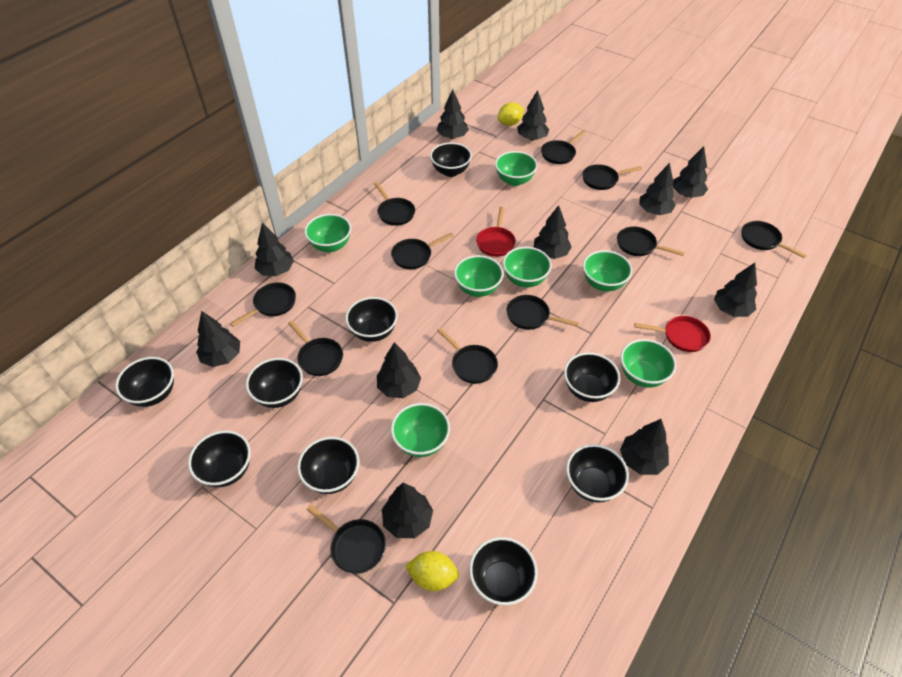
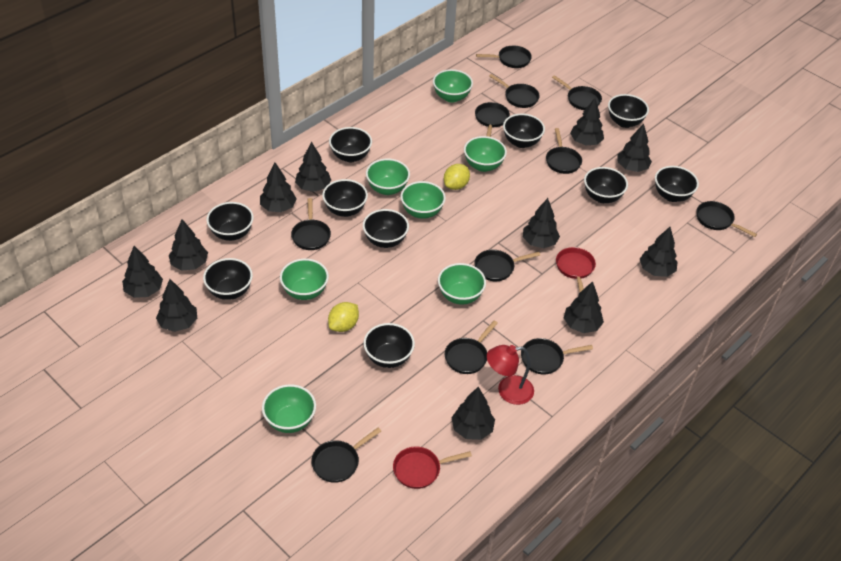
black bowl: [115,357,174,407] [188,431,251,487] [246,358,303,408] [297,437,359,494] [345,297,398,342] [430,142,472,177] [469,537,538,605] [564,352,620,402] [566,444,629,503] = 9 -> [203,258,253,300] [206,202,254,241] [322,179,368,217] [329,127,372,162] [363,209,409,248] [363,323,415,368] [503,114,545,148] [584,167,628,203] [608,94,649,128] [655,166,699,202] = 10
red lamp: none = 0 -> [487,345,534,405] = 1

